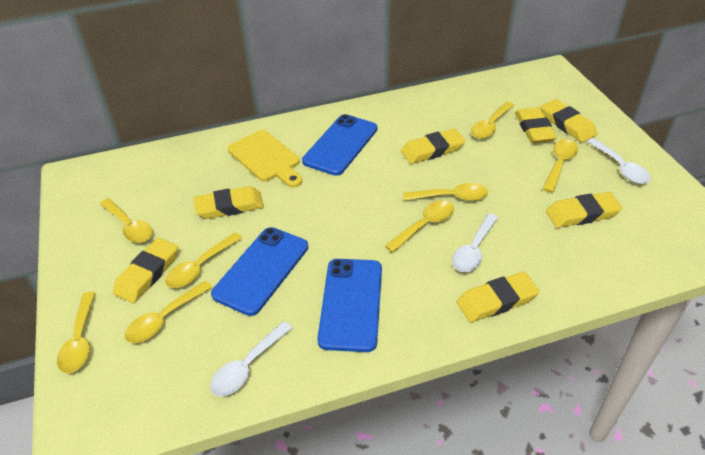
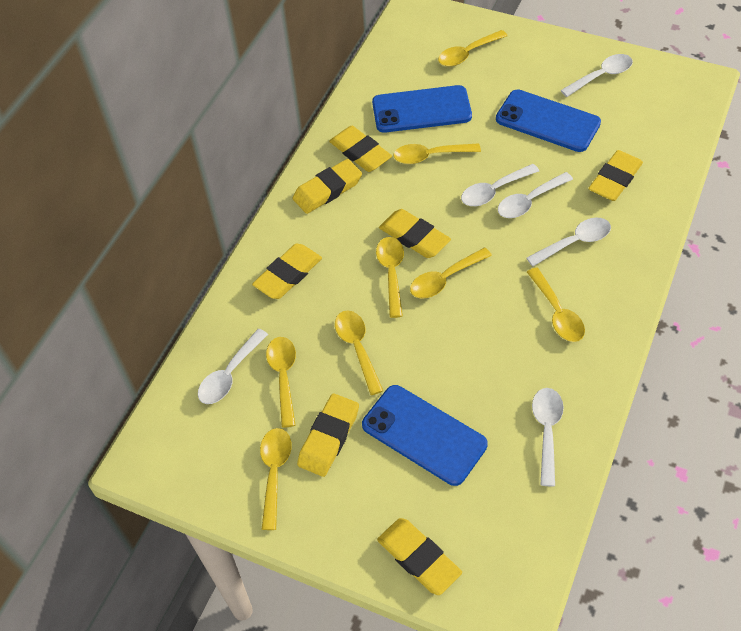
white spoon: [210,321,292,396] [452,213,499,272] [587,138,651,184] = 3 -> [198,329,268,404] [461,164,539,206] [498,172,573,218] [526,218,611,267] [532,388,564,486] [561,54,633,97] = 6
yellow cutting board: [228,130,302,188] = 1 -> none = 0

